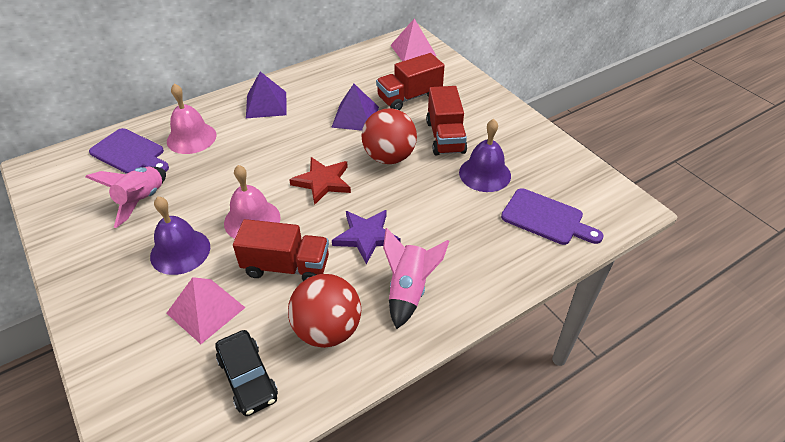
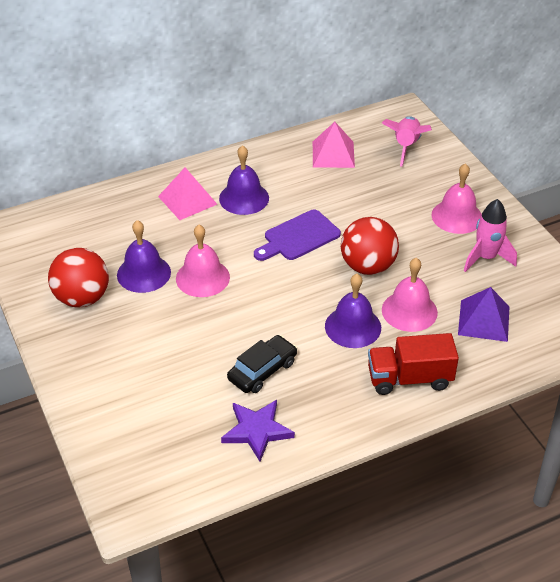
pink bell: [167,83,216,154] [224,165,281,239] = 2 -> [176,225,230,297] [382,258,438,332] [432,163,482,234] = 3
purple bell: [150,197,210,275] [459,119,511,192] = 2 -> [117,220,171,293] [219,145,269,215] [325,274,381,348] = 3
purple cutting board: [89,128,169,174] [501,188,604,245] = 2 -> [254,209,341,261] = 1
purple pyramid: [246,72,287,118] [331,84,379,131] = 2 -> [458,287,509,342] = 1
red star: [289,157,351,205] = 1 -> none = 0
red truck: [233,219,329,281] [376,53,445,110] [426,86,467,155] = 3 -> [368,333,459,395] = 1

